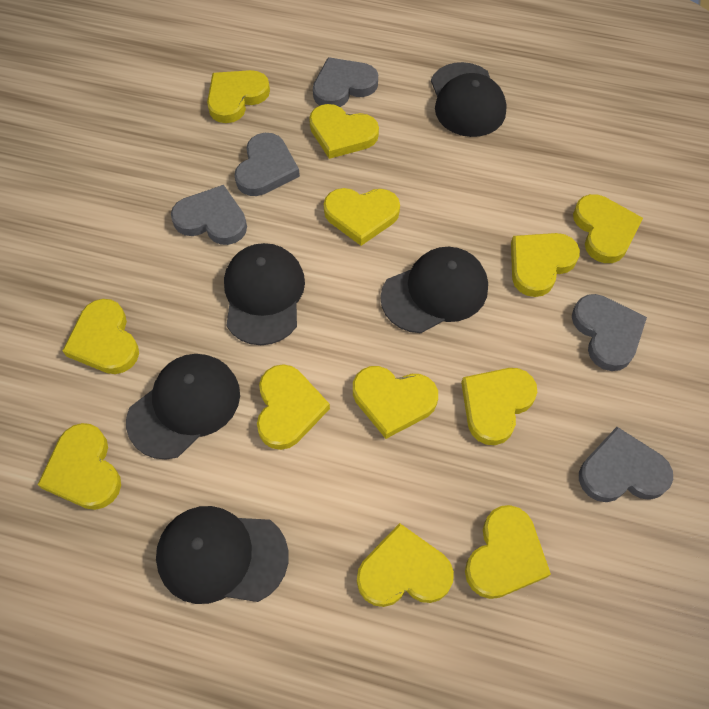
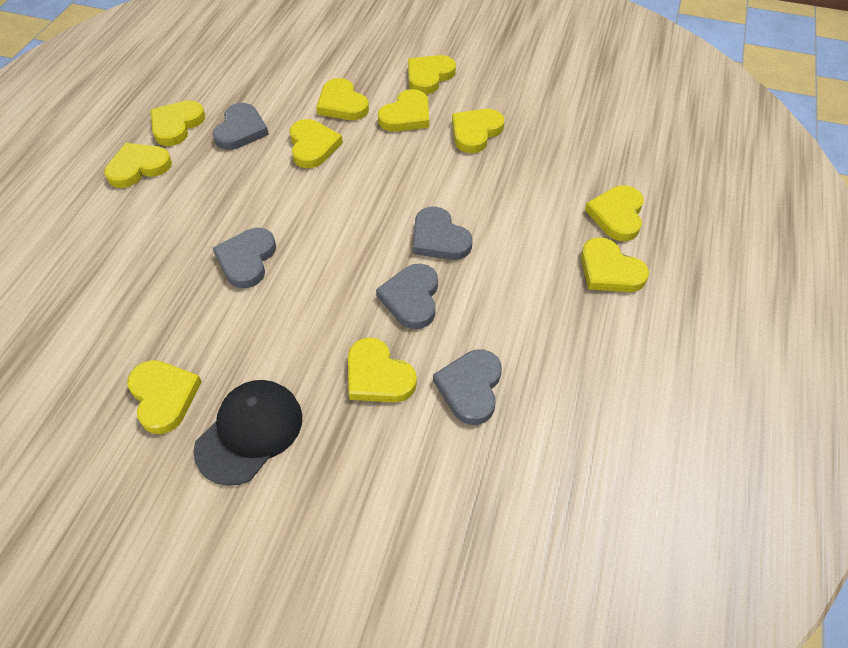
black cap: [126,354,240,459] [156,506,289,604] [224,243,305,345] [380,247,488,333] [431,62,507,137] = 5 -> [193,380,302,486] = 1
yellow heart: [37,423,121,510] [63,299,139,374] [207,70,270,123] [257,364,330,450] [309,104,379,159] [324,188,400,246] [353,366,438,439] [357,523,454,607] [461,368,537,445] [465,505,551,599] [511,233,580,297] [573,194,643,263] = 12 -> [104,143,172,188] [127,360,202,434] [151,100,205,146] [289,119,343,168] [316,78,369,120] [348,337,417,402] [378,89,429,131] [408,55,456,94] [452,109,504,153] [581,237,649,292] [585,185,644,241] = 11

